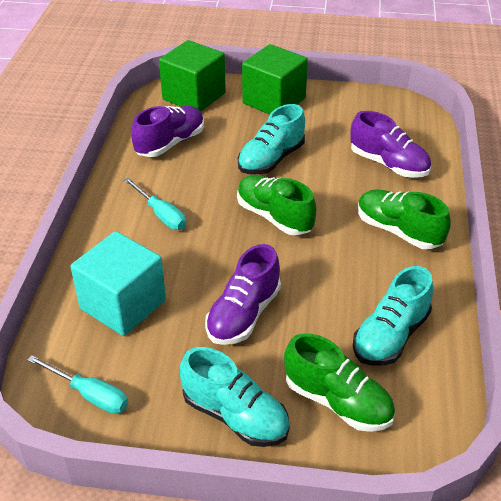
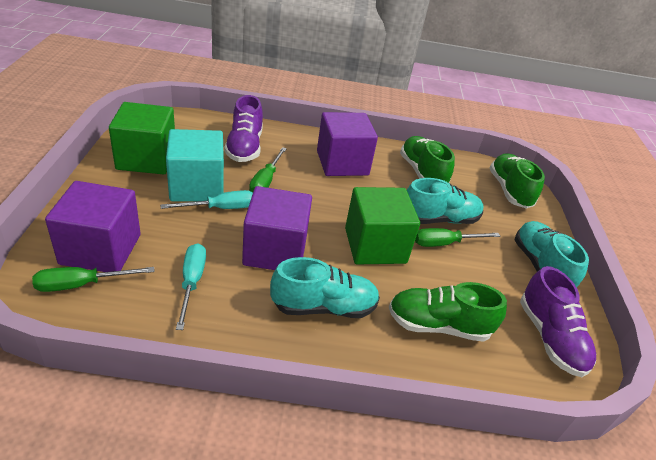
green screwdriver: none = 0 -> [32,267,155,292] [249,147,287,192] [415,228,500,247] = 3
purple cube: none = 0 -> [45,181,141,272] [242,186,312,270] [317,112,378,176] = 3
purple shoe: [131,106,204,157] [205,244,281,345] [350,111,431,178] = 3 -> [224,95,263,162] [520,266,596,377] = 2

